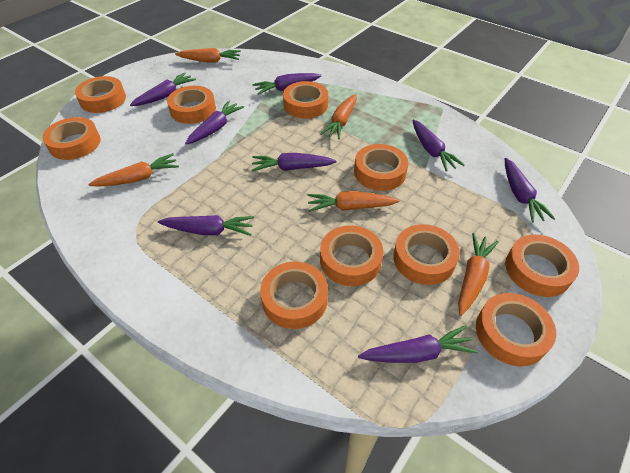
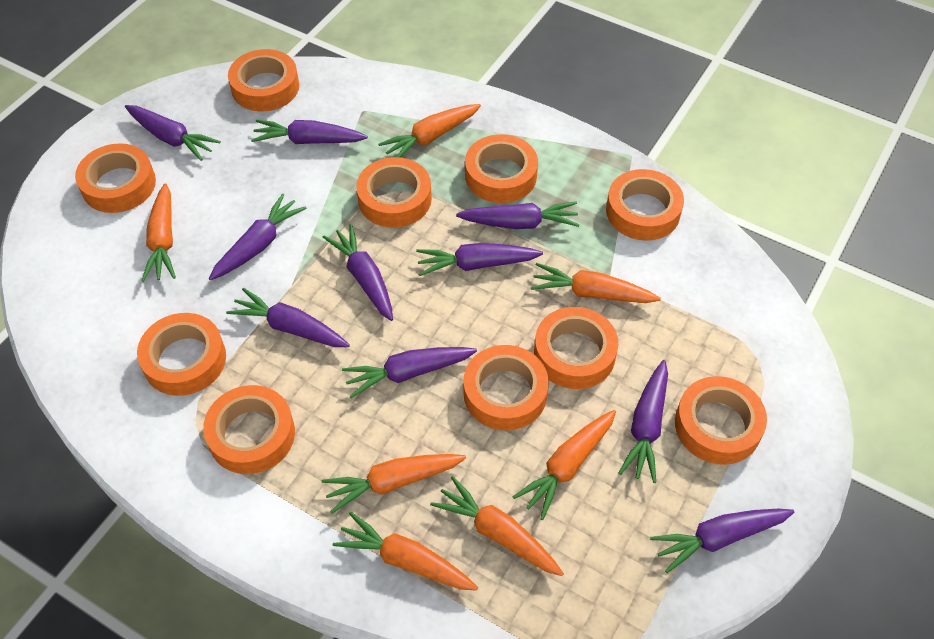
orange carrot: [88,153,179,187] [175,48,241,62] [308,191,400,212] [320,94,357,139] [458,233,499,316] = 5 -> [142,183,176,282] [322,454,466,514] [333,512,478,591] [378,104,481,157] [430,476,564,576] [512,410,616,520] [531,263,661,303] = 7
purple carrot: [130,73,196,106] [158,215,254,236] [185,101,244,145] [252,153,337,172] [253,73,321,95] [358,325,478,363] [412,120,465,172] [505,158,555,222] = 8 -> [125,105,221,161] [209,194,306,280] [226,288,350,347] [251,119,368,144] [323,224,393,321] [342,347,477,398] [416,243,543,276] [456,202,580,229] [619,360,668,483] [650,509,794,573] = 10

